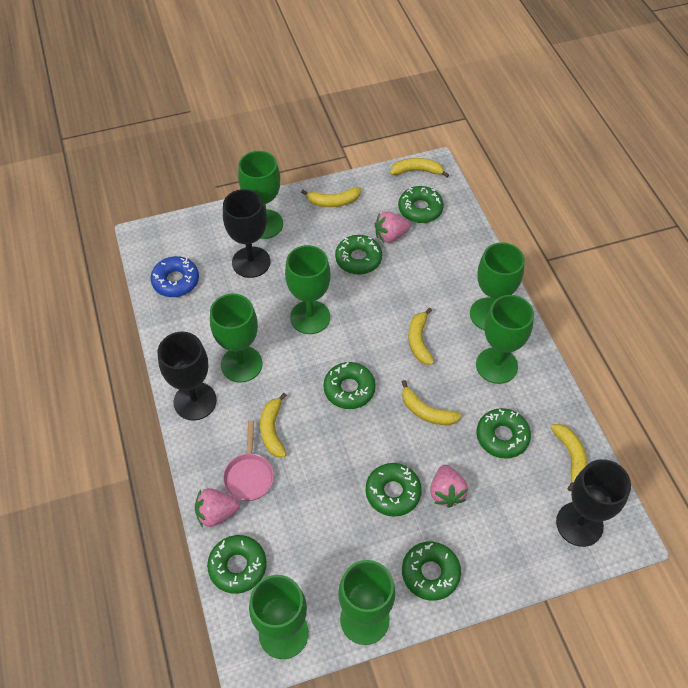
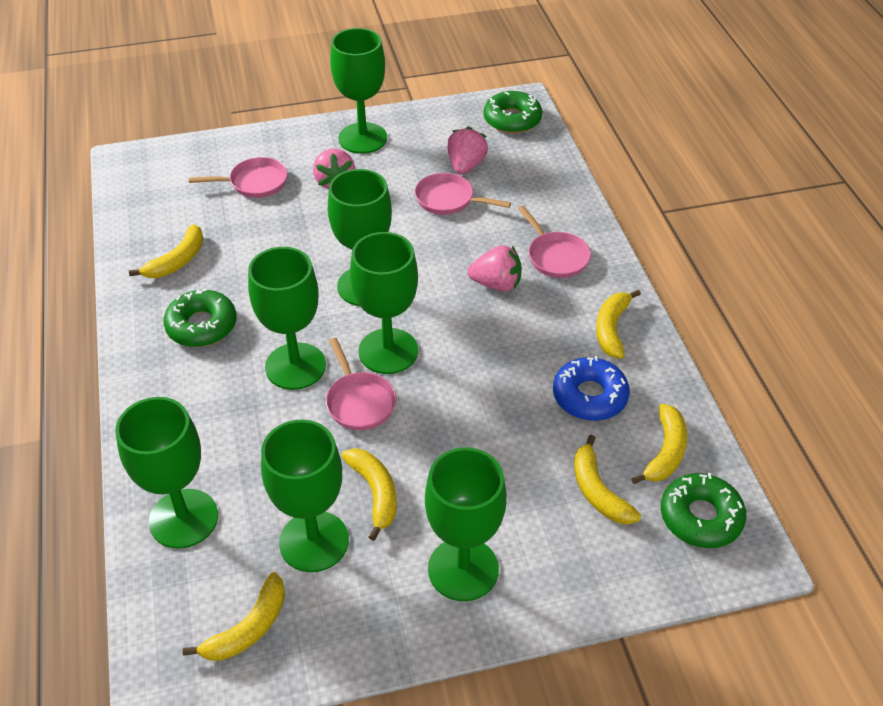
black goblet: [158,332,217,421] [223,189,270,278] [556,459,631,547] = 3 -> none = 0
green donut: [207,535,267,594] [323,362,376,409] [335,235,382,274] [365,463,422,517] [398,186,444,223] [402,542,461,601] [476,408,531,459] = 7 -> [163,289,237,347] [483,91,542,133] [661,473,746,548] = 3
pink pan: [223,421,274,501] = 1 -> [189,157,288,198] [326,338,396,430] [415,173,511,215] [518,206,591,278] = 4

